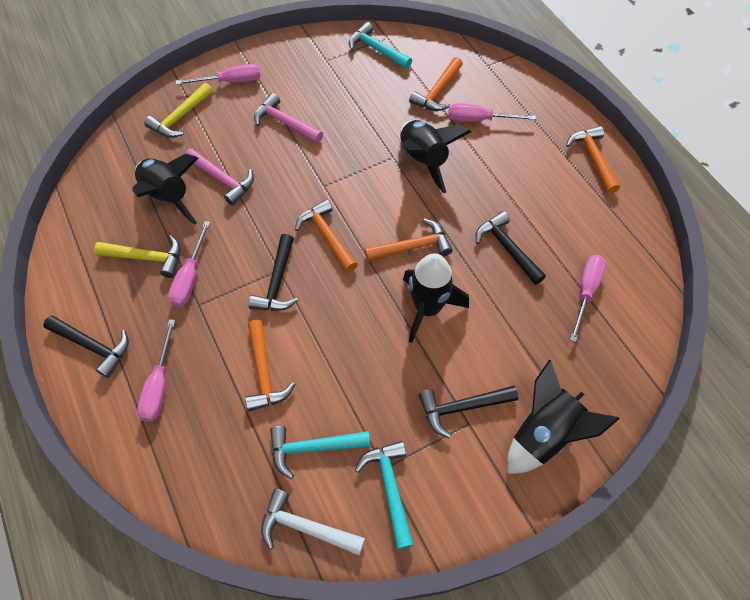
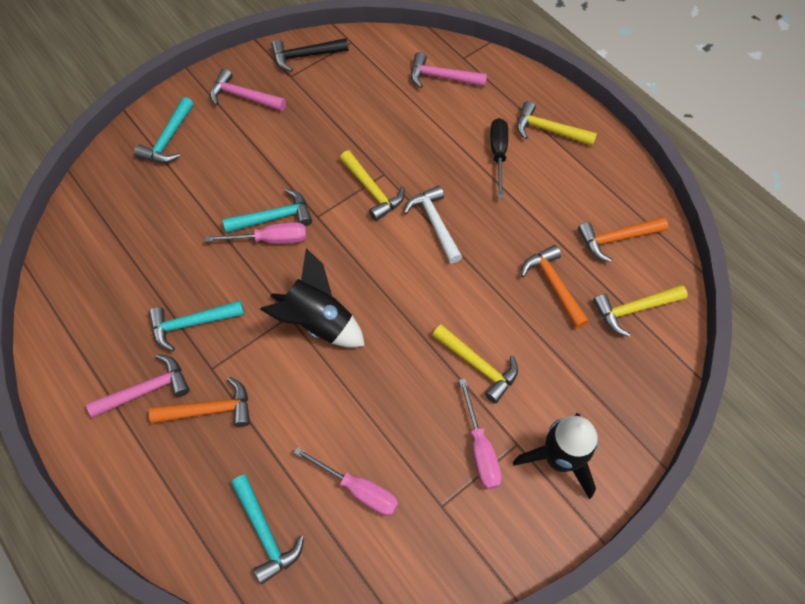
black hammer: [43,315,129,378] [248,234,298,311] [419,386,518,439] [476,211,546,285] = 4 -> [271,38,348,72] = 1
black rocket: [132,154,198,225] [400,120,471,193] [403,253,469,343] [507,359,620,474] = 4 -> [260,248,365,348] [513,413,598,499] = 2
black screwdriver: none = 0 -> [490,118,508,198] = 1
orange hammer: [245,320,295,412] [295,199,358,272] [365,219,453,262] [409,57,463,111] [566,126,620,194] = 5 -> [149,377,250,427] [521,245,589,329] [578,217,668,262] = 3
pink hammer: [185,149,254,205] [254,93,323,143] = 2 -> [86,354,190,418] [210,69,286,111] [411,52,487,88] = 3
pink screwdriver: [137,320,175,422] [168,221,210,307] [176,64,261,85] [448,103,536,122] [570,255,606,342] = 5 -> [205,222,307,244] [294,447,398,516] [459,378,502,489] = 3
turquoise hammer: [270,426,370,479] [349,22,412,69] [355,441,414,550] = 3 -> [134,97,194,163] [148,300,244,351] [223,188,312,233] [231,475,304,584] = 4
yellow hammer: [94,235,181,278] [144,83,213,138] = 2 -> [340,151,405,221] [432,324,518,403] [517,101,597,146] [593,285,688,337] = 4

